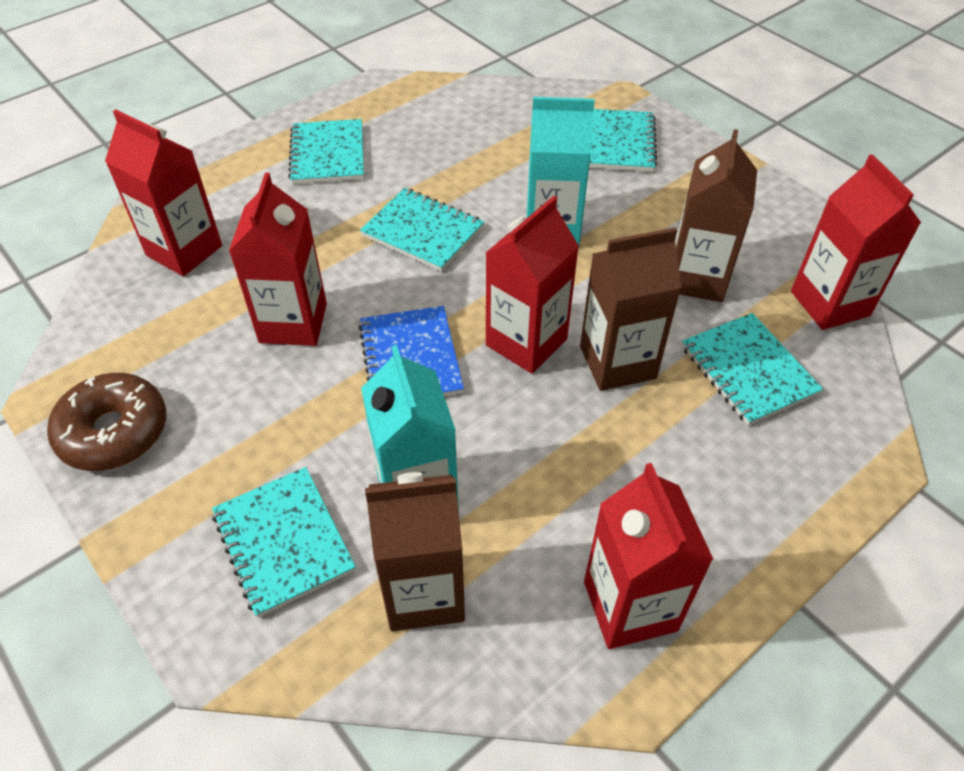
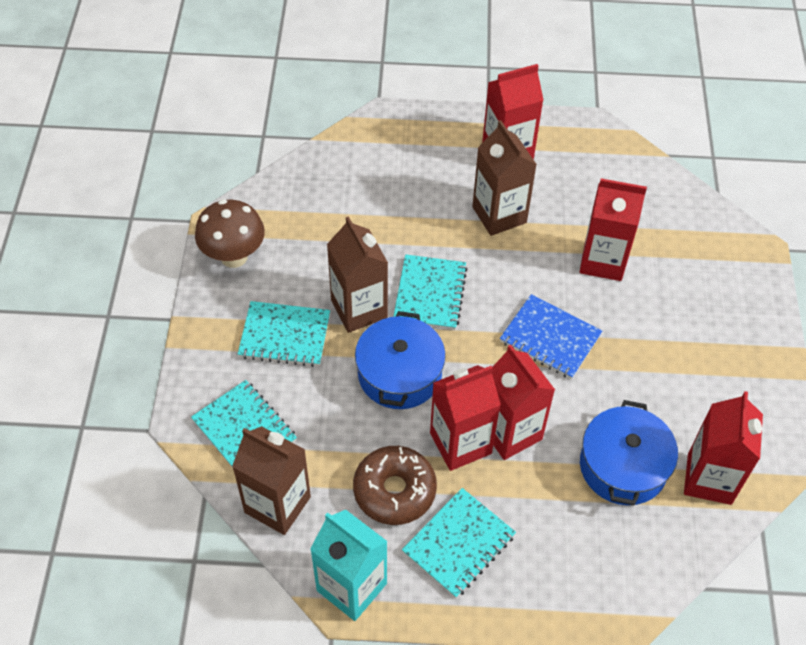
blue pot: none = 0 -> [355,311,446,409] [580,400,678,505] = 2
brown mushroom: none = 0 -> [195,199,265,268] = 1
turquoise carton: [361,345,459,511] [527,97,595,246] = 2 -> [310,510,388,621] = 1
turquoise notebook: [212,467,356,618] [288,119,364,184] [360,188,484,272] [589,109,657,172] [682,313,823,426] = 5 -> [191,380,297,468] [238,301,330,367] [393,254,468,330] [402,488,516,598] = 4

